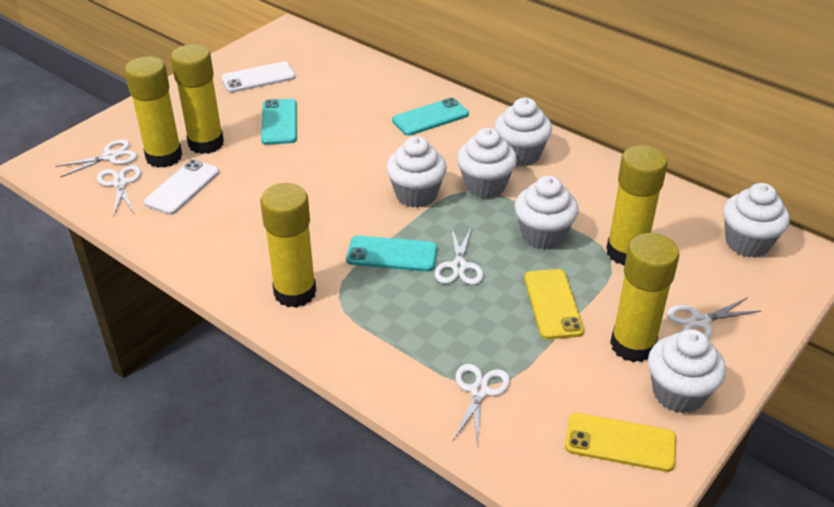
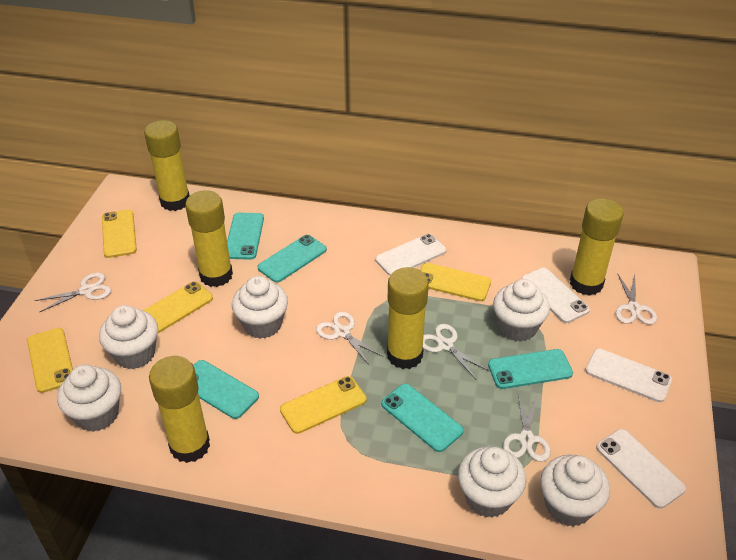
turquoise phone: [261,99,297,145] [346,235,437,272] [392,98,469,136] = 3 -> [193,360,259,419] [227,212,264,260] [258,235,327,283] [381,384,464,452] [488,349,573,389] = 5
white phone: [144,160,219,215] [221,62,296,93] = 2 -> [375,234,446,276] [521,268,590,323] [585,348,672,402] [596,429,686,509] = 4
yellow phone: [524,269,584,339] [565,413,676,472] = 2 -> [27,328,73,393] [102,209,137,258] [143,281,213,333] [280,376,367,434] [420,263,491,301] = 5

